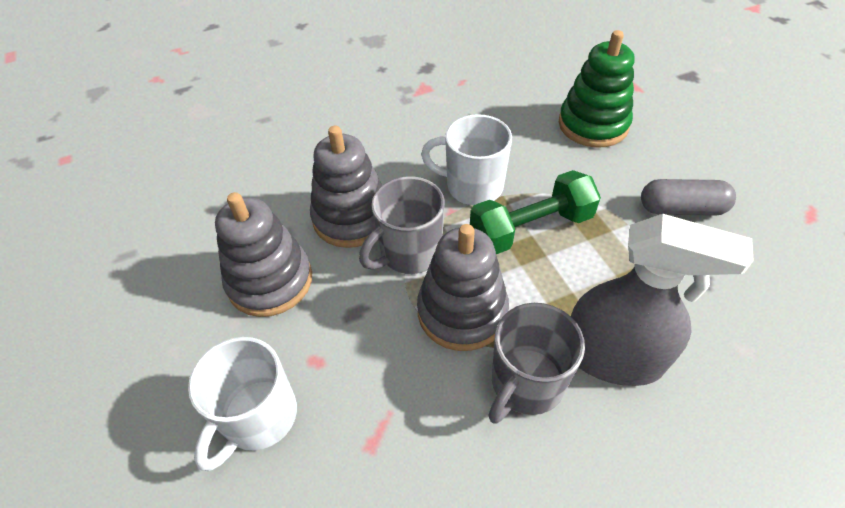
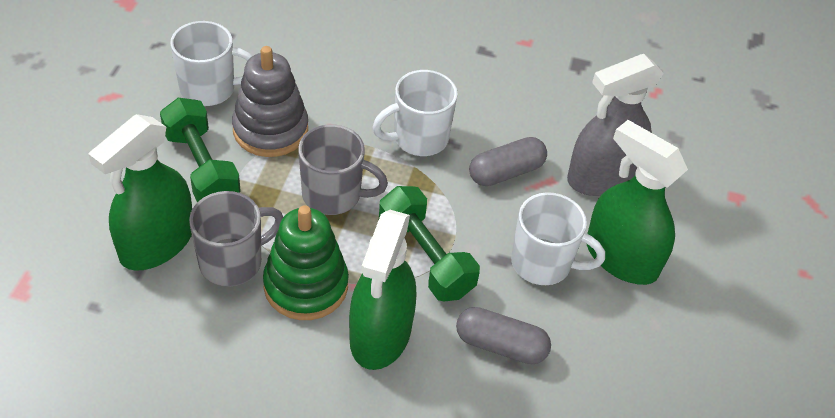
green dumbbell: [470,170,601,254] = 1 -> [160,98,241,202] [379,186,480,301] = 2
green spray bottle: none = 0 -> [88,114,192,271] [349,210,416,370] [586,120,688,285] = 3
grey capsule: [641,179,736,216] = 1 -> [456,307,551,364] [469,137,547,186] = 2
grey stacking toy: [215,192,312,317] [310,126,382,248] [417,224,509,351] = 3 -> [232,46,308,157] = 1
white mug: [188,337,297,471] [421,114,512,205] = 2 -> [170,21,252,106] [372,70,458,156] [511,192,605,285] = 3

